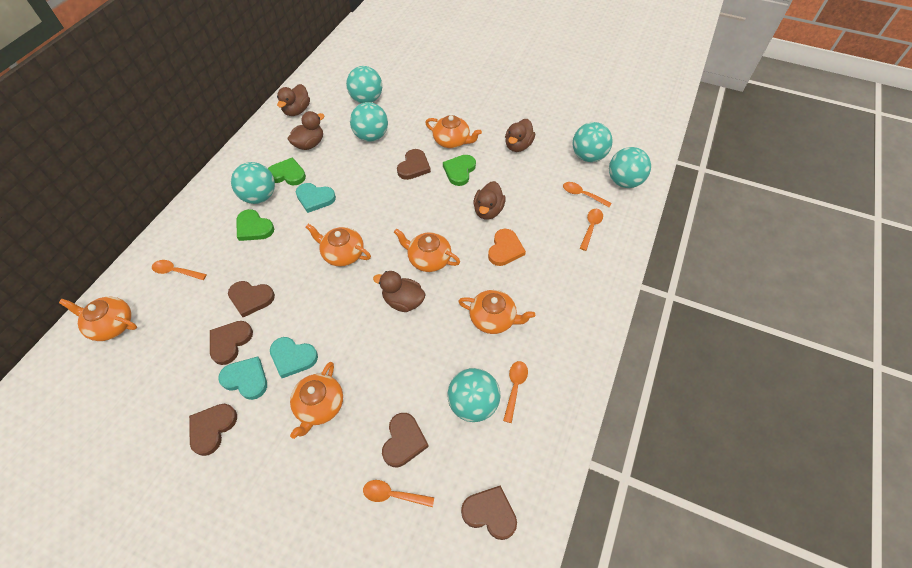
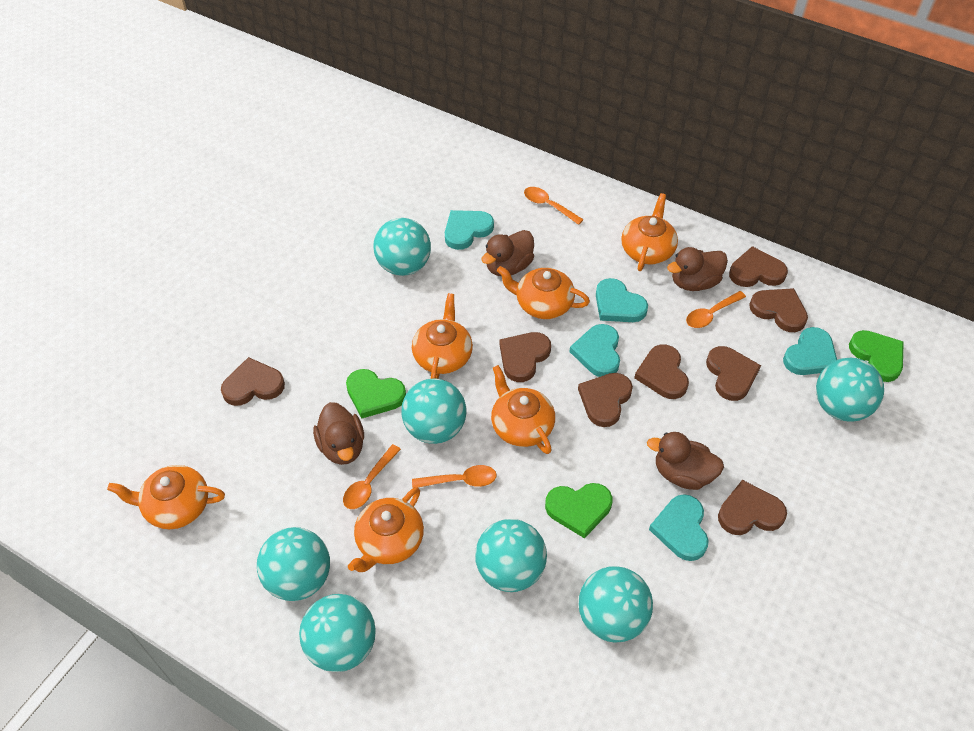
brown duck: [277,84,310,116] [288,111,324,150] [373,271,426,312] [473,181,506,220] [505,119,535,152] = 5 -> [313,402,364,465] [481,230,534,276] [647,432,724,490] [667,247,728,291] = 4
brown heart: [189,404,237,456] [210,321,253,365] [228,281,275,317] [382,413,429,467] [397,149,431,180] [461,486,517,540] = 6 -> [221,357,285,406] [499,332,551,382] [578,373,633,427] [634,344,689,399] [706,346,761,401] [718,480,787,535] [729,246,788,287] [749,288,808,332] = 8
orange heart: [488,229,526,266] = 1 -> none = 0
orange spoon: [152,260,207,280] [363,480,434,507] [503,361,528,423] [563,182,612,207] [580,209,603,251] = 5 -> [343,444,401,509] [412,465,497,488] [524,187,584,225] [686,291,746,328] = 4
turquoise ball: [231,162,275,204] [346,66,382,103] [350,102,388,142] [447,368,500,422] [573,122,613,162] [609,147,651,188] = 6 -> [257,527,330,601] [299,594,376,672] [373,218,431,276] [401,379,466,444] [475,519,547,592] [578,566,653,643] [816,358,884,422] = 7
turquoise heart: [218,357,267,400] [270,337,318,378] [296,183,336,213] = 3 -> [445,210,494,250] [570,324,620,377] [596,278,648,322] [649,494,709,561] [783,327,837,375] = 5

